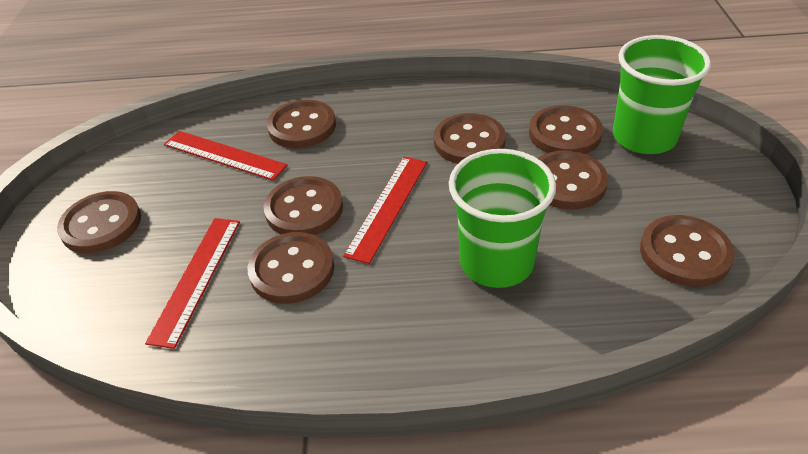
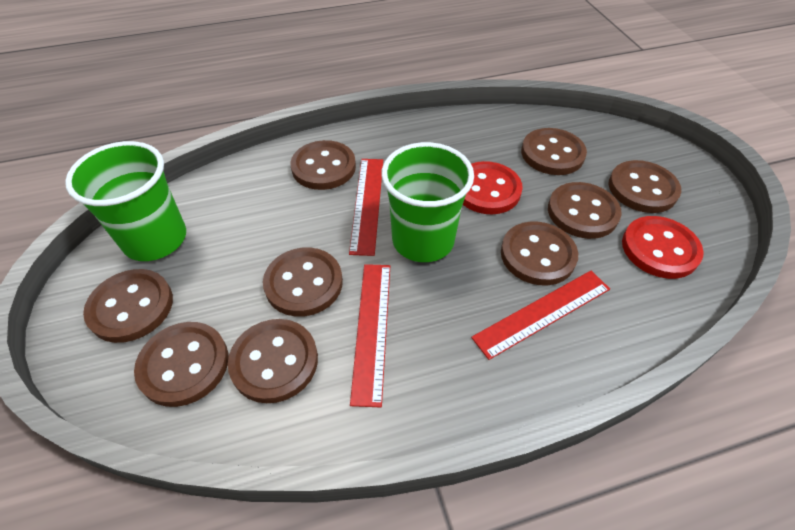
brown button: [57,191,141,254] [248,232,334,304] [264,176,343,235] [267,100,336,148] [434,113,506,164] [529,105,603,154] [537,150,608,210] [640,215,735,287] = 8 -> [83,269,173,343] [134,322,228,407] [228,319,318,403] [263,247,343,317] [290,140,356,190] [501,222,578,285] [521,128,587,175] [548,182,622,239] [609,160,681,213] = 9
red button: none = 0 -> [463,161,523,214] [622,216,704,279] = 2

